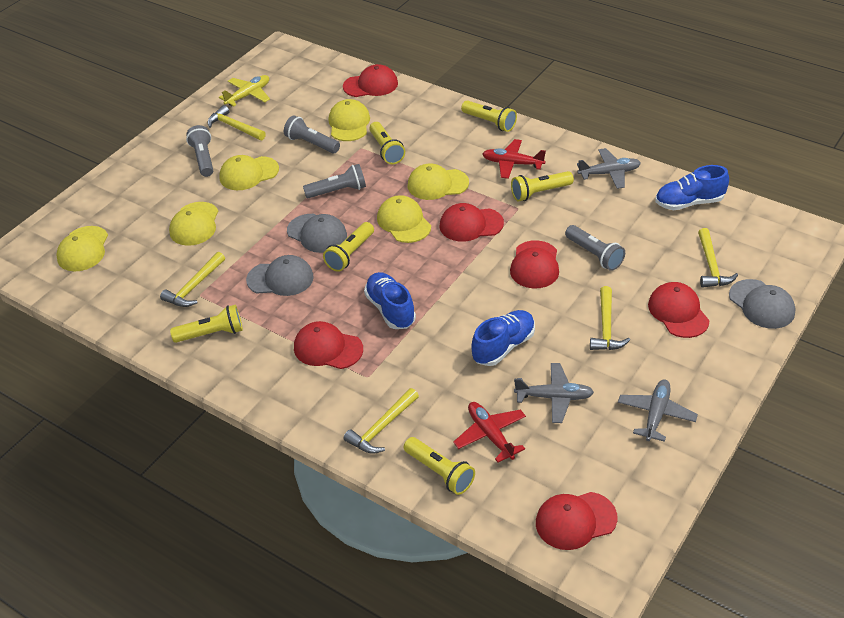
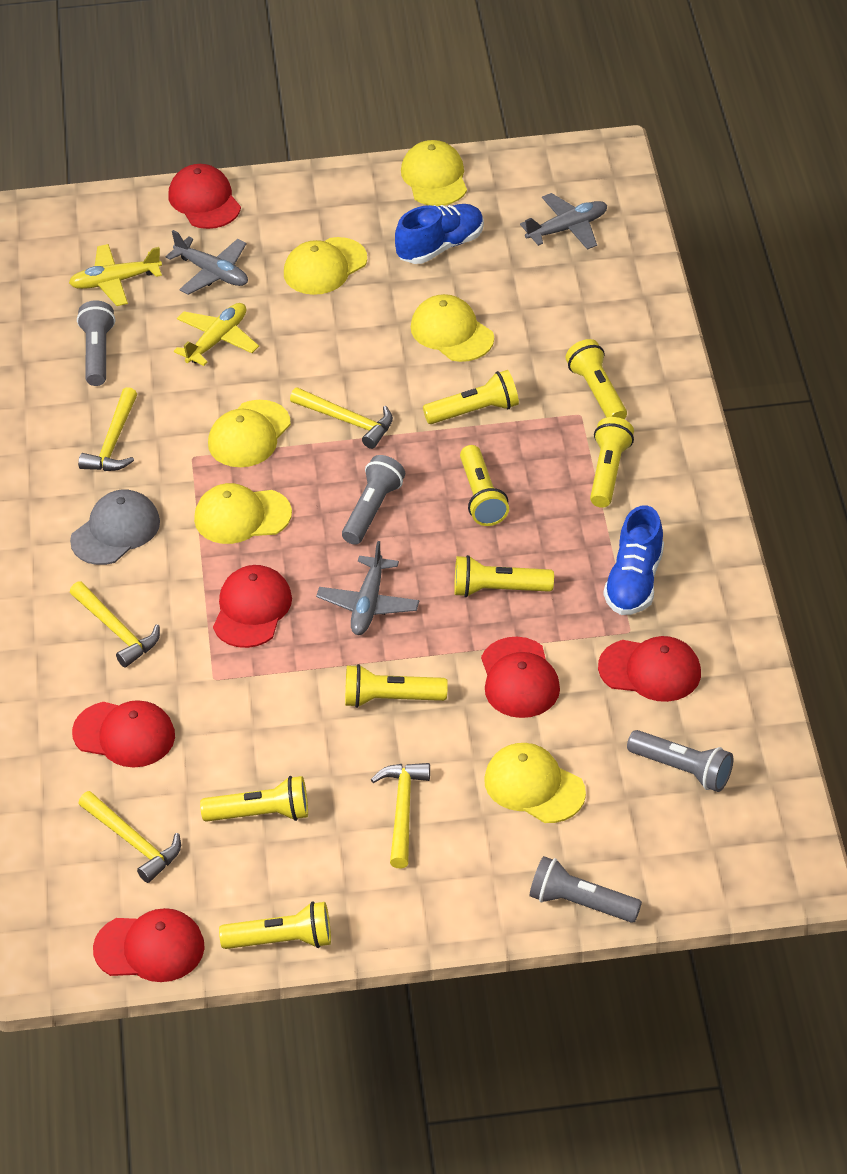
blue shoe: [364,272,416,329] [471,310,535,366] [655,165,729,210] = 3 -> [395,204,484,264] [604,506,664,615] = 2
grey cap: [246,255,314,296] [287,214,347,253] [729,279,796,329] = 3 -> [70,490,160,565] = 1
red plane: [453,402,526,463] [482,139,546,179] = 2 -> none = 0
yellow flashlight: [170,305,243,343] [323,222,374,272] [369,122,405,164] [404,437,475,495] [461,100,517,132] [511,171,574,202] = 6 -> [200,776,308,822] [219,901,331,949] [345,664,448,708] [423,370,519,424] [454,555,554,597] [460,445,509,526] [566,339,627,419] [590,417,634,508] = 8
yellow plane: [219,75,270,106] = 1 -> [69,244,162,306] [174,303,259,366] = 2

